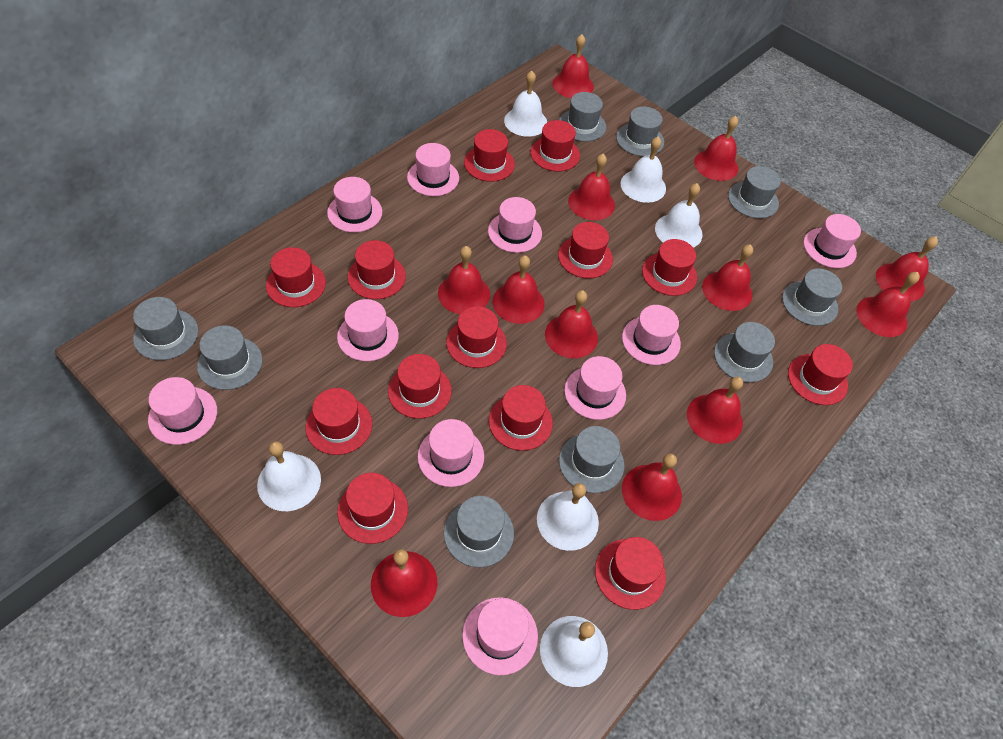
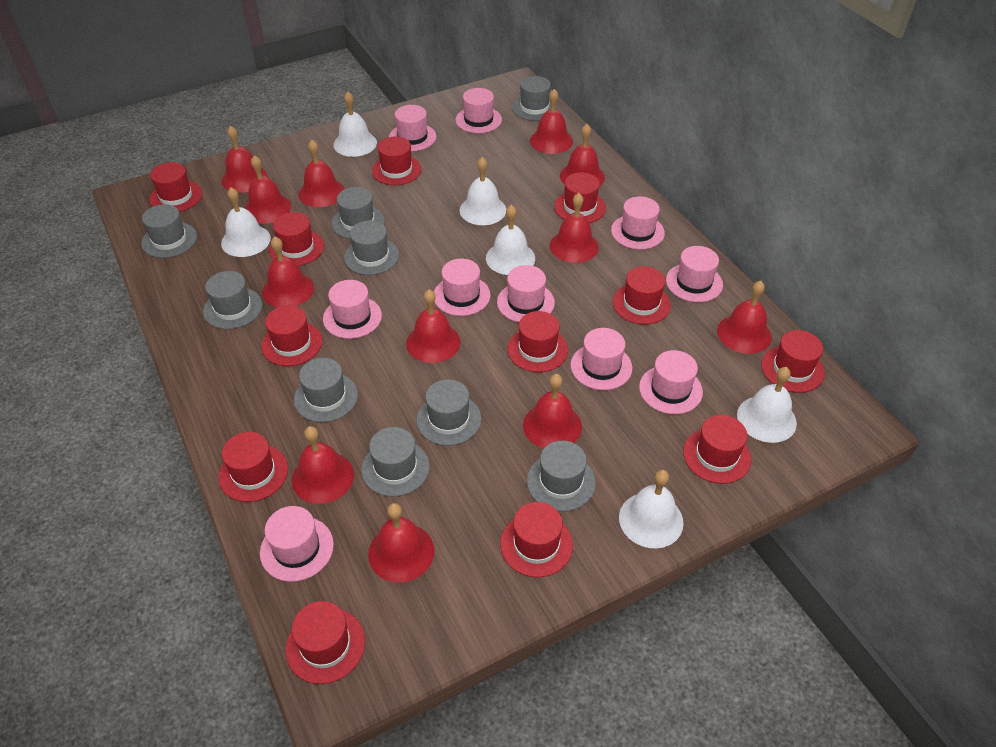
red hat: [266,247,326,307] [306,388,372,455] [337,473,408,544] [348,240,406,299] [388,354,452,419] [446,306,507,368] [464,129,515,182] [489,385,553,451] [530,120,580,172] [558,222,613,278] [595,537,666,610] [642,239,697,296] [788,344,853,405] = 13 -> [149,162,202,212] [219,432,288,502] [261,305,322,366] [269,212,324,266] [286,601,365,684] [372,136,422,185] [500,502,573,577] [508,311,568,372] [554,173,606,223] [613,266,671,324] [683,415,751,484] [761,330,825,393] = 12

